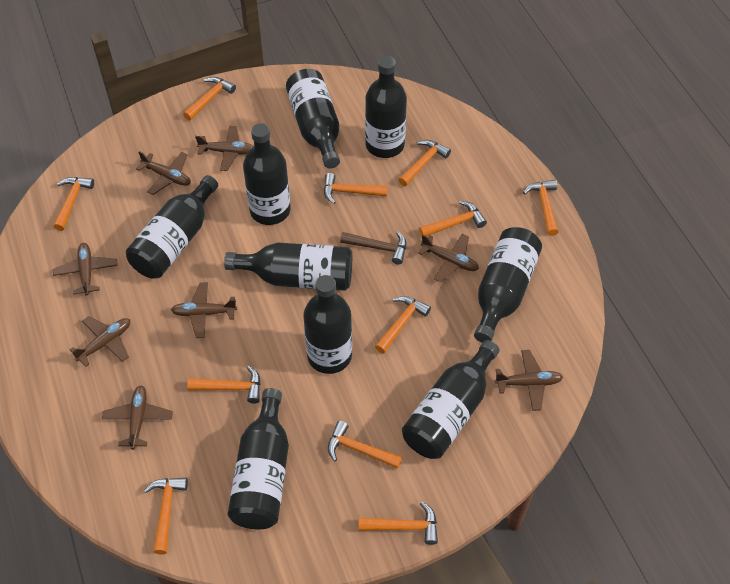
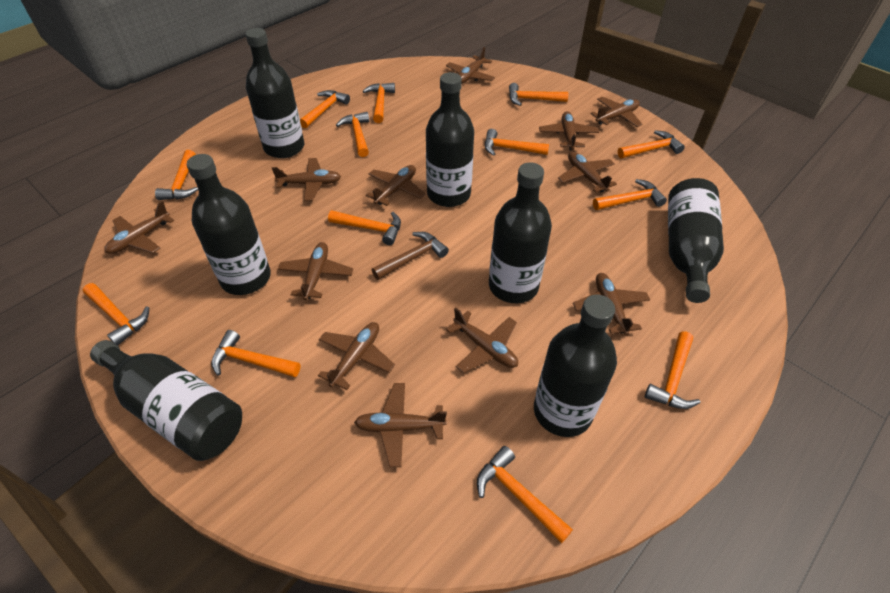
black bottle: [126,175,218,278] [224,242,352,291] [228,388,289,529] [243,123,291,225] [286,69,340,169] [303,275,352,374] [365,56,407,158] [402,340,500,459] [474,227,542,343] = 9 -> [90,340,242,461] [187,154,271,295] [246,28,304,158] [426,72,474,207] [489,162,552,303] [534,295,617,437] [668,178,724,303] = 7
brown plane: [53,243,118,296] [70,316,130,367] [102,385,173,450] [136,151,191,195] [171,282,237,338] [195,126,254,171] [418,234,479,282] [494,350,563,411] = 8 -> [104,201,174,254] [272,158,341,201] [278,242,353,300] [318,322,395,390] [354,383,447,467] [366,165,426,206] [446,47,495,84] [446,307,518,373] [539,111,599,151] [558,152,617,193] [573,273,650,336] [590,96,642,127] = 12
orange hammer: [53,177,94,231] [144,478,188,554] [183,77,236,121] [187,366,261,404] [324,173,388,204] [328,421,402,469] [359,502,438,545] [375,296,431,354] [399,140,451,186] [419,201,487,236] [523,180,558,236] = 11 -> [83,283,149,346] [155,150,198,200] [211,330,301,377] [300,90,350,128] [328,210,401,245] [336,112,369,157] [363,83,395,123] [477,446,573,543] [485,129,549,156] [509,83,568,106] [593,179,667,210] [618,130,685,158] [645,331,700,409] = 13

